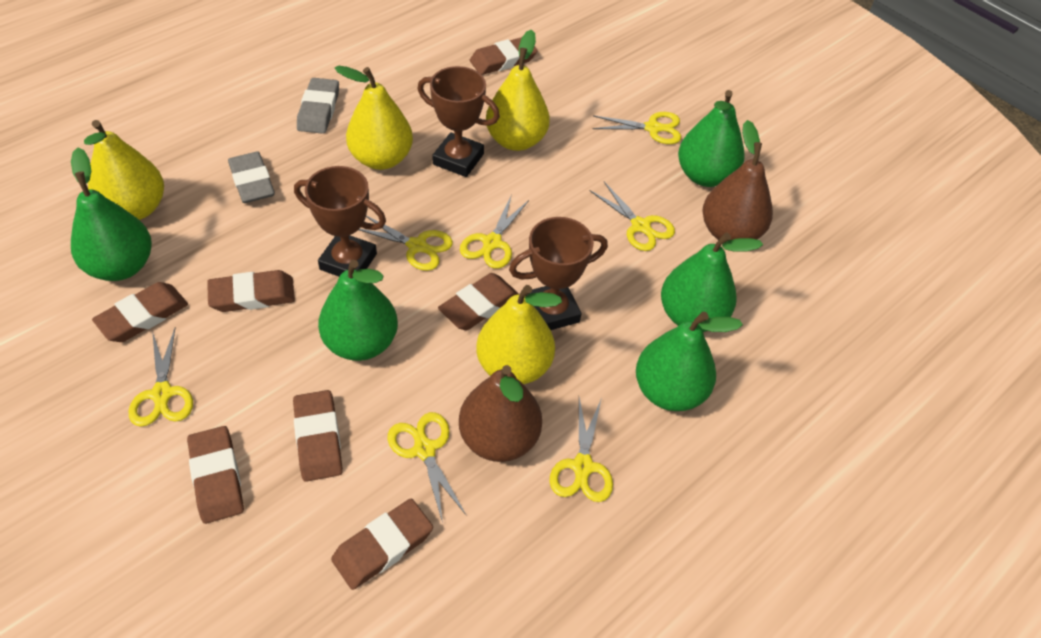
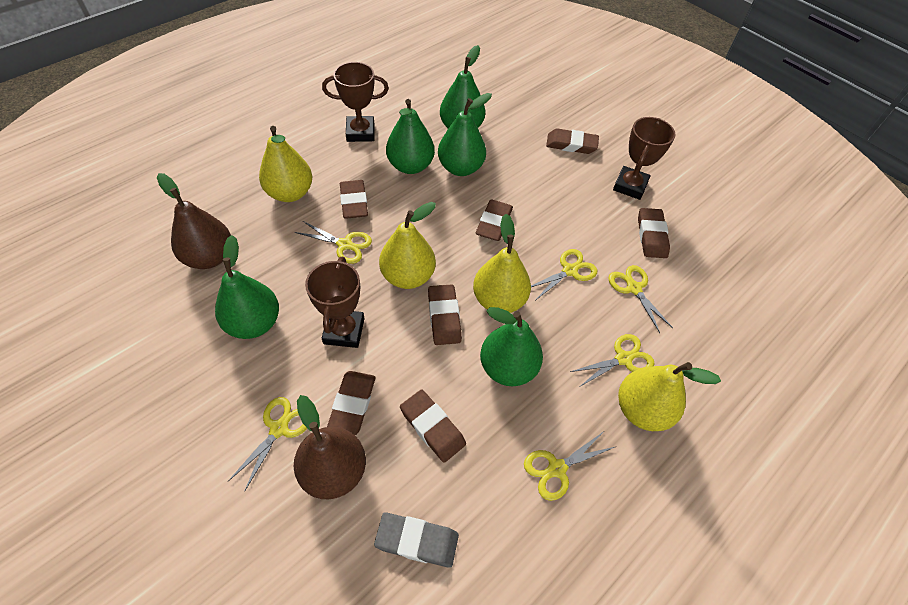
grey eraser: [228,152,275,203] [297,78,339,134] = 2 -> [374,512,459,568] = 1
yellow scissors: [129,327,193,427] [359,215,453,271] [388,412,466,523] [460,194,529,269] [549,398,613,502] [589,182,675,251] [593,112,681,144] = 7 -> [228,397,307,492] [295,221,372,264] [524,432,615,501] [531,249,598,300] [570,334,655,387] [608,265,673,333] = 6

